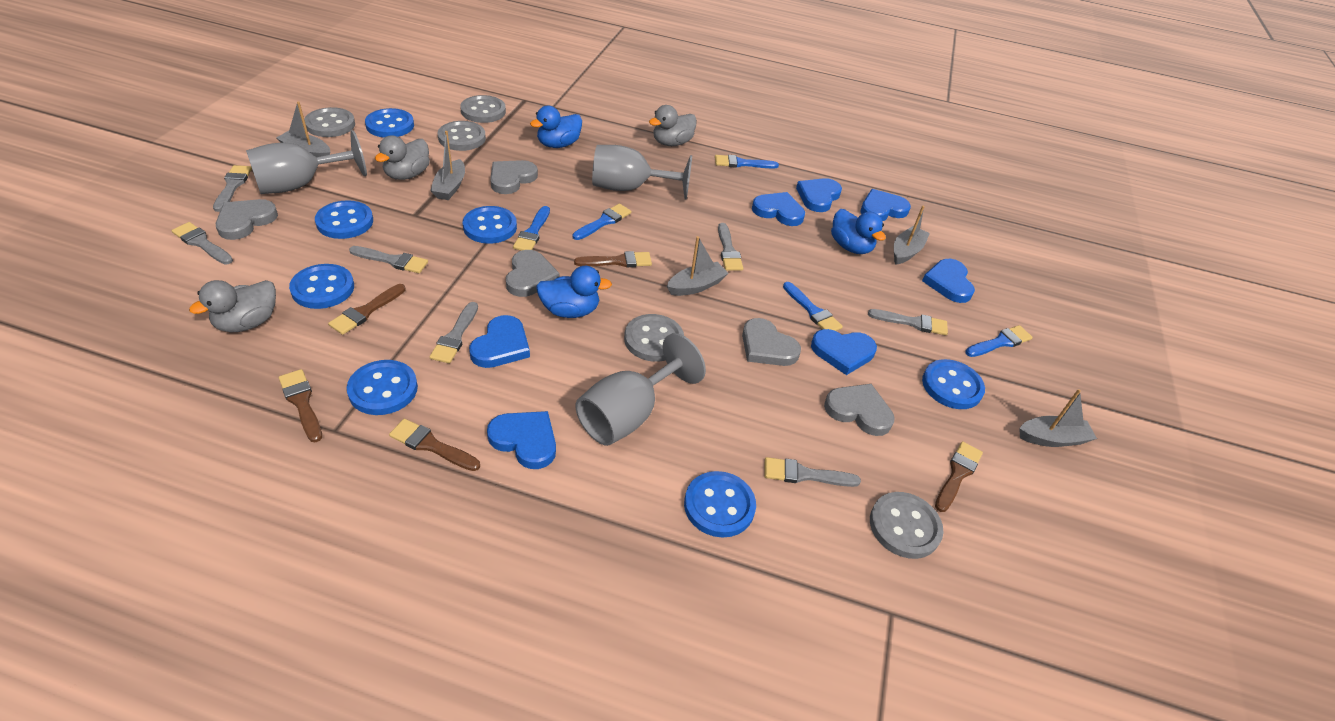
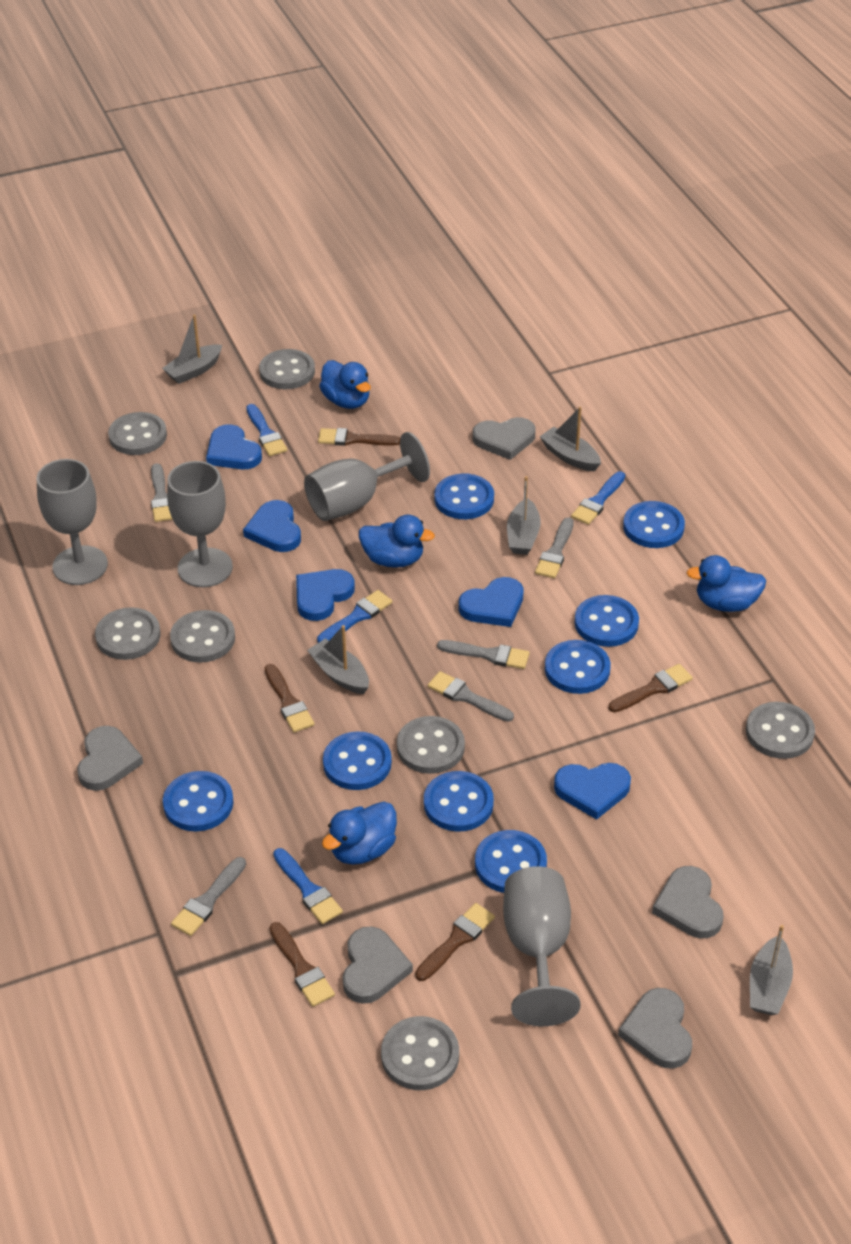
blue brush: [513,206,550,251] [573,204,632,240] [715,155,779,169] [783,282,843,331] [965,325,1033,357] = 5 -> [246,404,287,456] [273,848,343,924] [317,590,392,643] [571,471,625,525] = 4
blue button: [289,264,354,309] [315,200,373,239] [347,360,418,415] [365,108,414,138] [463,206,517,244] [684,471,756,537] [922,359,985,409] = 7 -> [163,771,234,831] [323,732,392,790] [424,771,494,832] [434,474,494,519] [475,830,547,893] [545,640,611,694] [575,595,639,647] [623,501,685,548] = 8
blue duck: [530,106,582,148] [536,266,612,318] [831,209,886,254] = 3 -> [319,360,371,409] [322,802,397,865] [359,515,435,568] [687,555,766,612] = 4
blue heart: [469,315,530,368] [487,411,556,469] [752,192,805,226] [796,178,842,212] [811,329,877,375] [861,189,911,221] [922,259,975,303] = 7 -> [206,424,262,469] [243,500,301,552] [296,569,355,621] [459,577,524,627] [554,763,631,820] = 5
grey brush: [172,222,233,265] [213,165,252,212] [349,246,428,273] [430,302,478,364] [718,223,743,271] [764,457,861,487] [868,309,948,335] = 7 -> [151,463,173,522] [171,857,246,936] [428,671,514,722] [437,640,530,669] [535,517,574,578] = 5
grey button: [304,107,355,137] [438,121,486,151] [460,95,506,123] [624,314,684,362] [870,492,943,559] = 5 -> [95,607,160,660] [108,412,167,455] [170,610,235,663] [259,349,315,389] [381,1016,459,1090] [397,716,465,774] [746,702,815,759] = 7
grey duck: [189,280,276,332] [375,135,430,180] [649,105,697,146] = 3 -> none = 0
grey goblet: [246,130,367,194] [575,333,706,446] [592,145,692,200] = 3 -> [37,459,108,585] [167,461,233,587] [304,432,430,521] [503,866,581,1026] = 4

